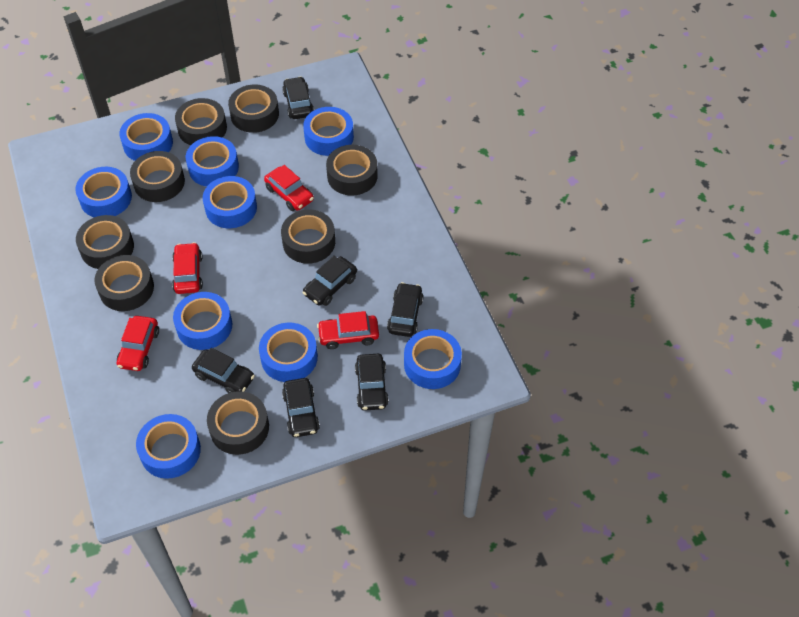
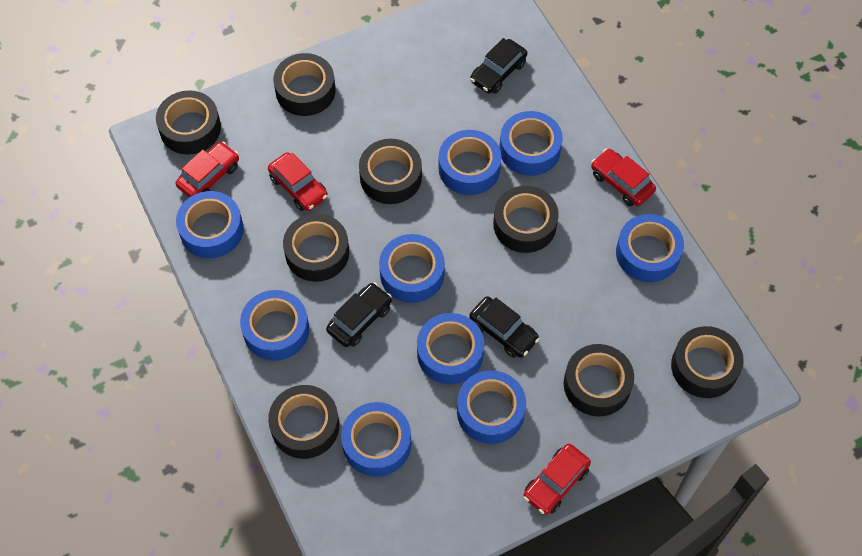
black car: [192,348,255,393] [282,76,314,119] [282,378,320,437] [303,256,357,306] [355,354,389,411] [387,282,423,337] = 6 -> [326,283,392,347] [469,296,540,358] [470,38,527,94] = 3

